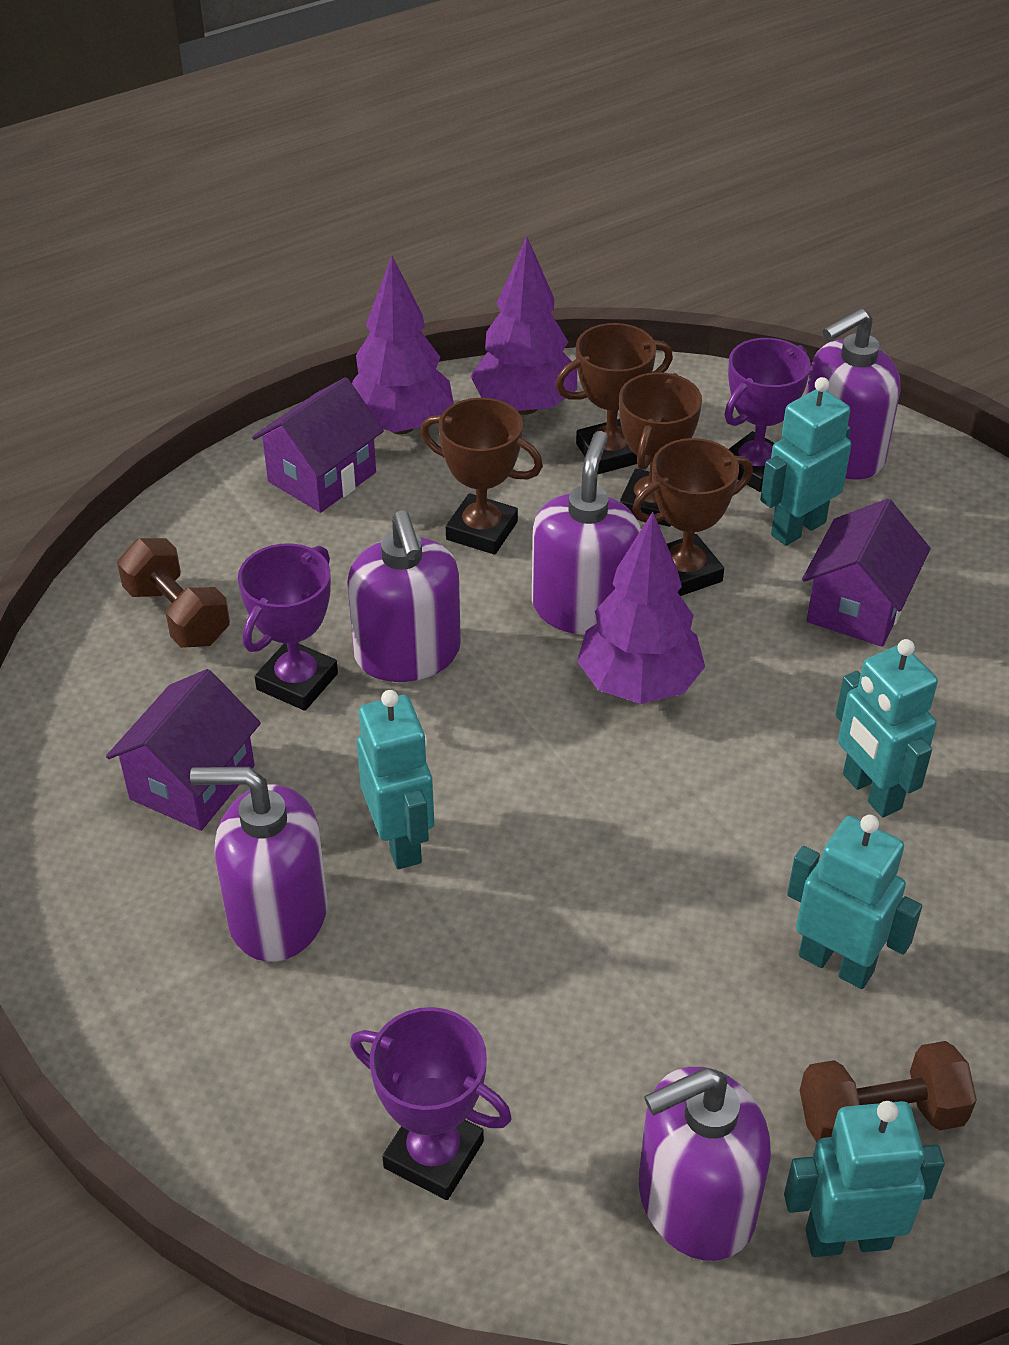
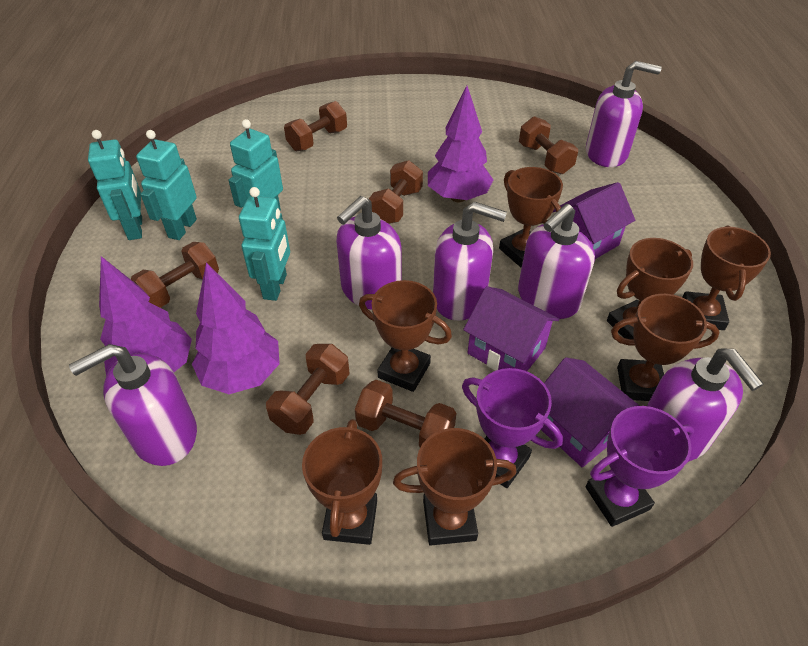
brown dumbbell: [117,538,230,648] [800,1041,977,1142] = 2 -> [131,242,219,308] [266,344,350,435] [284,101,347,151] [355,380,456,447] [369,160,423,224] [519,116,578,174] = 6
brown trophy: [420,398,543,555] [555,323,673,474] [619,372,702,527] [632,438,753,596] = 4 -> [302,419,382,545] [359,280,452,392] [393,428,517,545] [499,167,563,267] [607,238,693,339] [611,294,719,401] [682,226,771,330] = 7
purple soap dispenser: [190,767,328,962] [347,510,461,682] [532,431,641,635] [639,1067,771,1261] [806,308,901,480] = 5 -> [69,344,197,466] [336,196,402,310] [433,202,507,321] [518,204,595,319] [586,61,662,167] [647,348,764,462] = 6
purple trophy: [238,543,338,711] [350,1007,512,1200] [724,338,811,492] = 3 -> [462,368,563,488] [585,406,694,527] = 2
turquoise robot: [357,690,434,869] [760,377,851,546] [784,1101,945,1257] [787,815,922,989] [835,639,938,817] = 5 -> [88,130,142,240] [136,130,197,240] [228,119,283,211] [239,187,290,301] = 4

